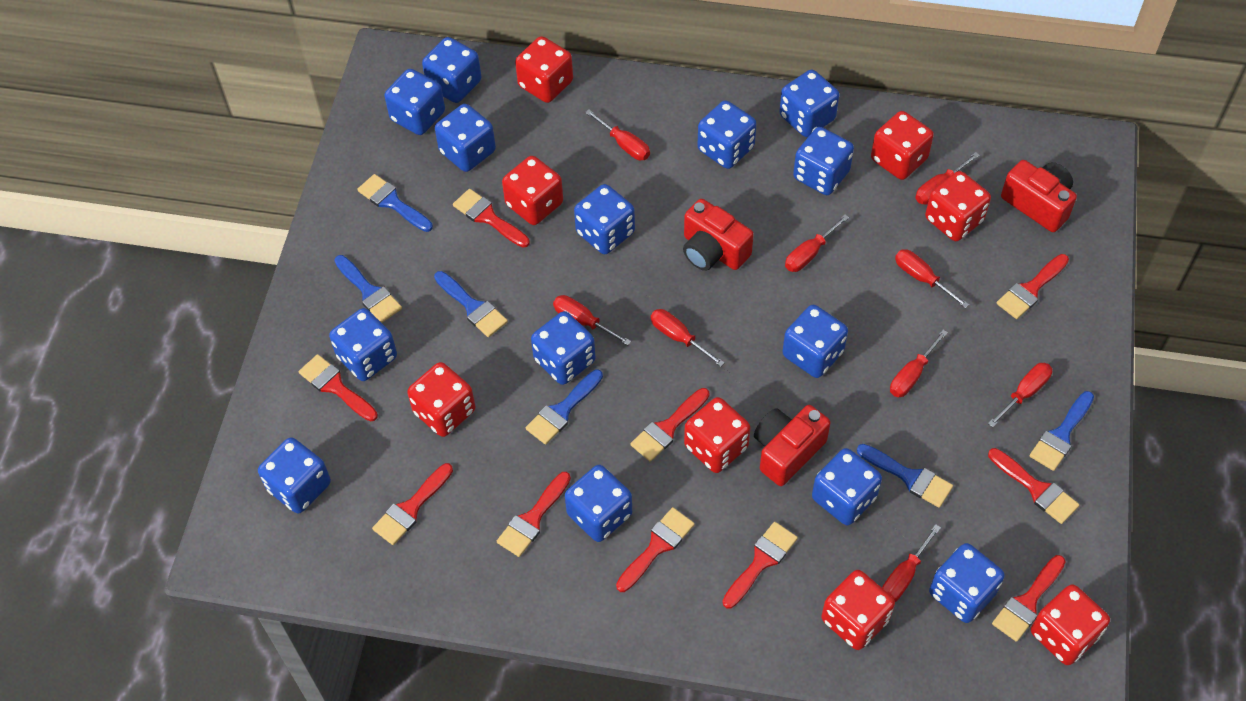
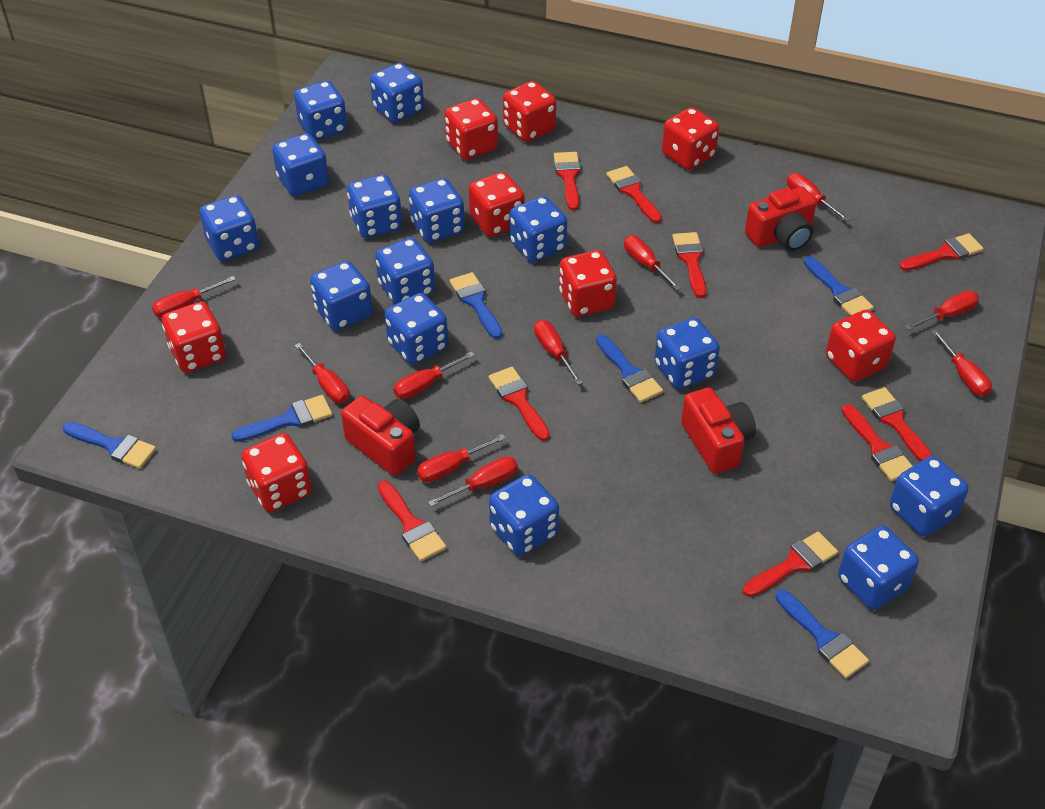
red brush: [299,354,378,422] [372,463,453,545] [453,189,530,248] [497,472,571,557] [616,507,695,592] [630,388,710,462] [722,522,798,609] [988,448,1079,524] [992,555,1066,642] [997,254,1069,319] = 10 -> [378,480,446,561] [489,367,550,441] [554,152,581,211] [606,166,662,223] [672,232,706,298] [743,531,838,597] [842,404,912,481] [862,387,933,462] [900,233,984,271] = 9
red screwdriver: [553,295,631,346] [585,109,650,160] [651,309,725,367] [785,215,849,272] [882,524,941,602] [890,330,948,397] [895,249,969,308] [915,152,980,204] [988,363,1052,427] = 9 -> [152,276,236,318] [294,343,349,403] [393,351,475,399] [417,434,506,482] [428,456,518,507] [534,320,583,385] [624,235,681,290] [787,173,850,222] [905,291,979,330] [931,330,992,396] = 10

